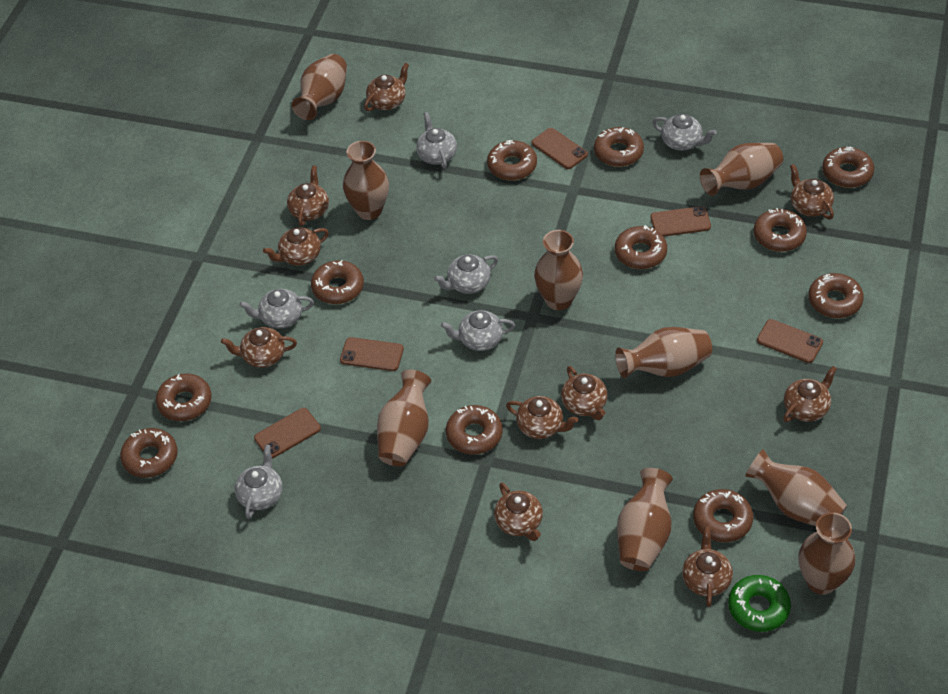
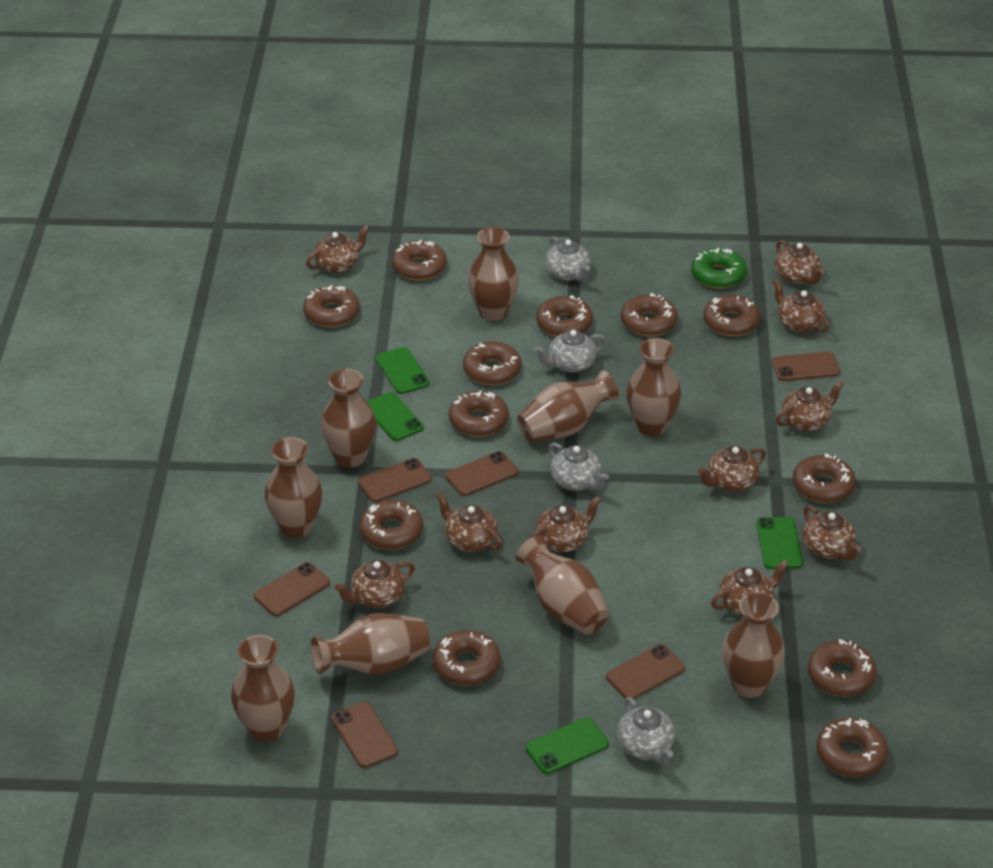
brown donut: [120,428,178,478] [156,373,212,421] [311,260,364,304] [446,405,503,455] [487,140,537,180] [594,127,644,167] [615,225,667,269] [693,489,753,542] [754,208,807,252] [808,273,864,318] [822,146,874,188] = 11 -> [303,285,360,327] [359,500,423,550] [392,240,447,280] [433,630,501,686] [449,391,509,437] [463,341,521,385] [536,295,593,337] [621,293,678,336] [703,294,760,336] [793,453,855,503] [808,639,877,696] [816,718,888,777] = 12
brown phone: [254,408,321,459] [340,337,404,371] [532,128,588,169] [651,206,711,237] [757,319,823,363] = 5 -> [254,562,330,616] [331,702,398,768] [358,458,432,502] [445,451,518,496] [606,644,685,699] [772,352,840,381] = 6
green phone: none = 0 -> [367,392,424,441] [376,347,430,394] [525,717,609,774] [756,517,803,569] = 4
grey teapot: [235,445,282,519] [240,289,314,329] [416,112,457,169] [434,255,498,294] [441,310,515,351] [653,114,717,151] = 6 -> [534,330,606,373] [545,237,591,281] [548,442,609,491] [617,697,675,765] = 4

